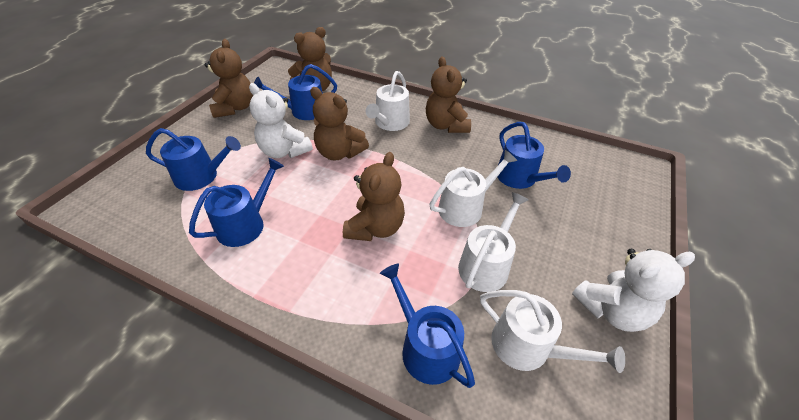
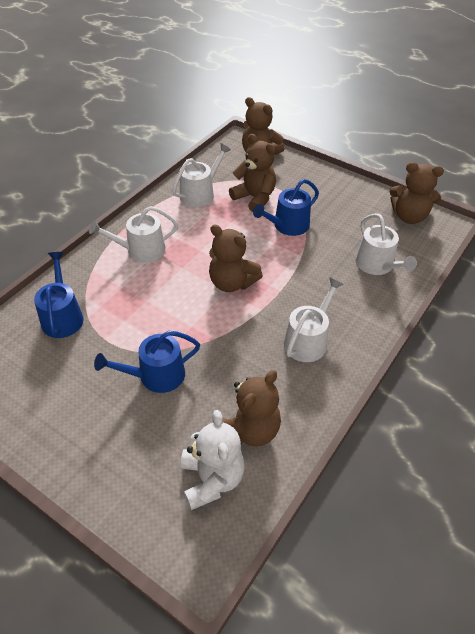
blue watering can: [146,128,241,191] [189,158,284,247] [254,64,337,120] [380,263,475,388] [497,122,571,189] = 5 -> [34,252,84,338] [94,331,200,393] [253,179,319,236] = 3
white teddy bear: [249,83,313,158] [572,249,695,332] = 2 -> [181,410,245,510] = 1

